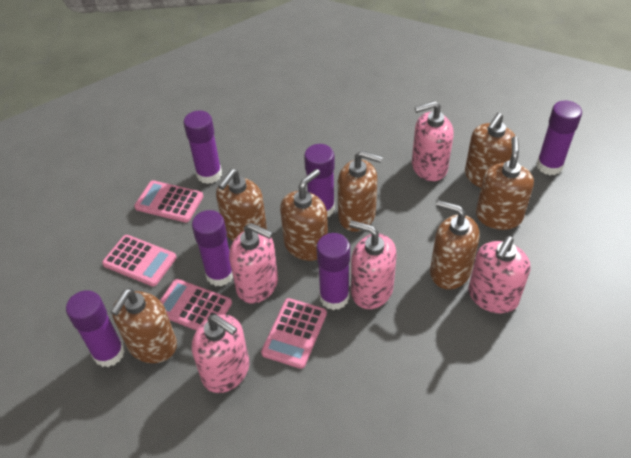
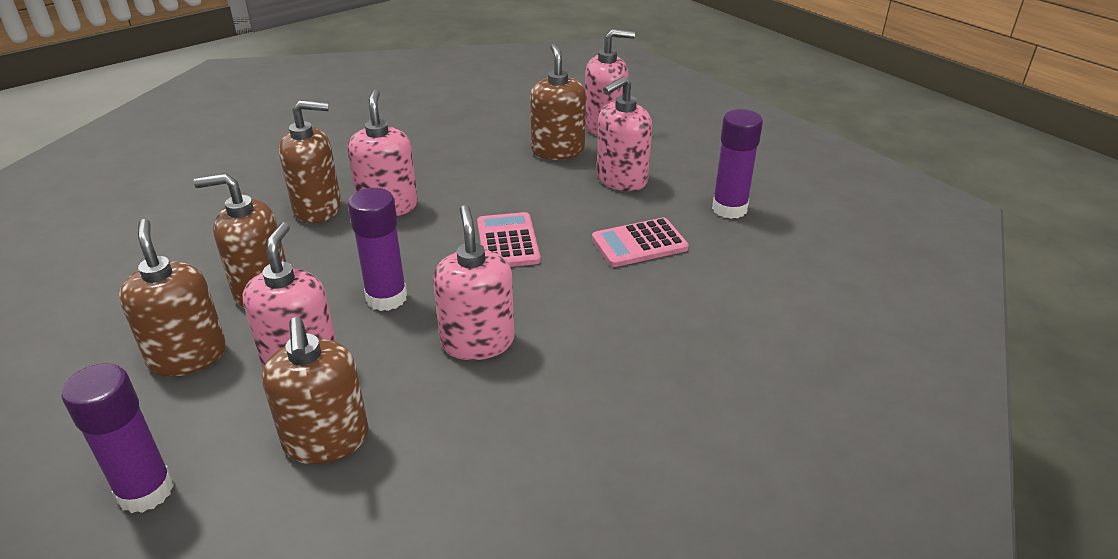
brown soap dispenser: [110,288,177,363] [216,169,267,241] [280,169,328,261] [338,151,383,232] [430,200,480,290] [465,113,515,188] [476,136,534,230] = 7 -> [119,219,226,377] [193,173,286,308] [262,317,368,464] [279,100,341,223] [530,44,586,160] = 5
pink calculator: [102,235,177,286] [134,180,203,222] [160,279,232,331] [261,298,327,369] = 4 -> [477,212,540,267] [592,217,689,267] = 2
purple glue stick: [66,290,125,367] [184,110,222,184] [192,210,233,286] [304,144,335,217] [316,233,350,310] [536,100,582,175] = 6 -> [61,363,174,513] [348,188,407,311] [712,109,763,219] = 3

